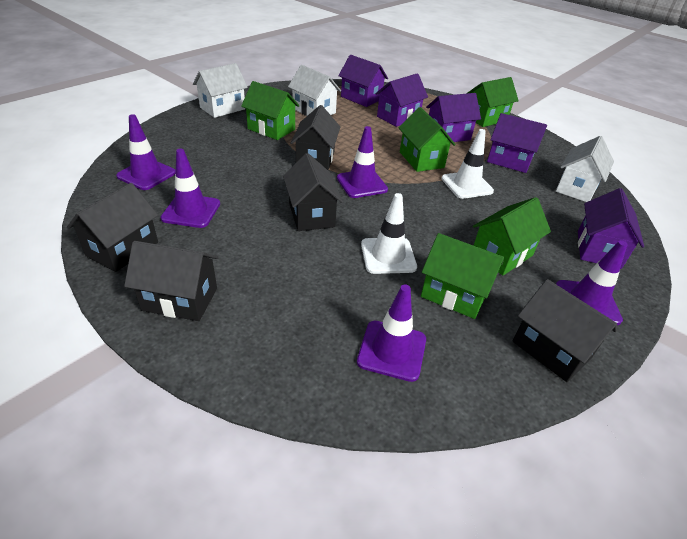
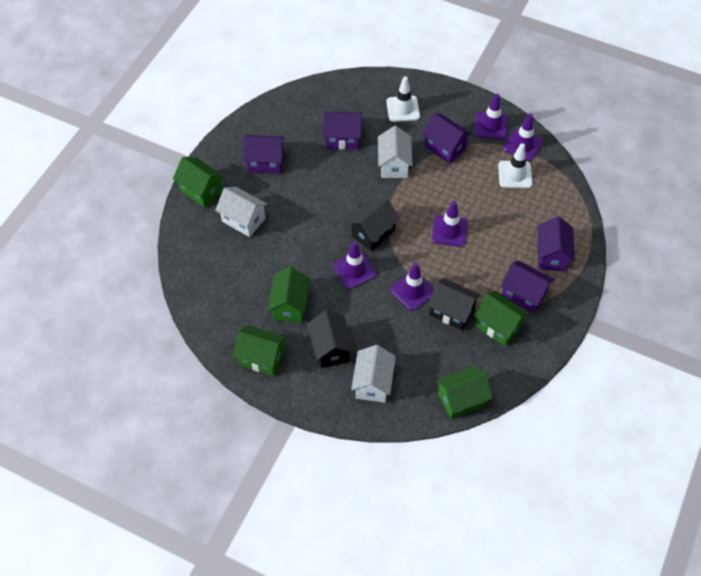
black house: [67,183,158,272] [124,241,219,321] [283,153,343,231] [291,105,340,170] [512,279,617,382] = 5 -> [307,310,354,368] [347,198,400,252] [427,278,481,330] = 3

